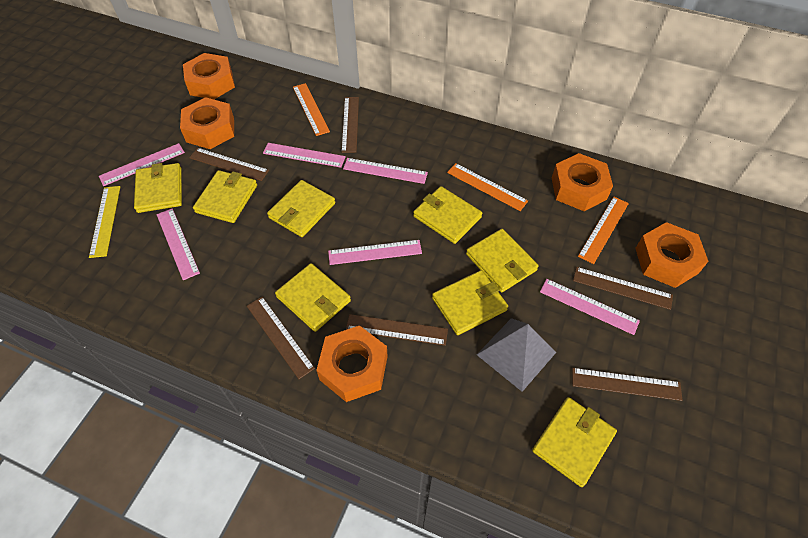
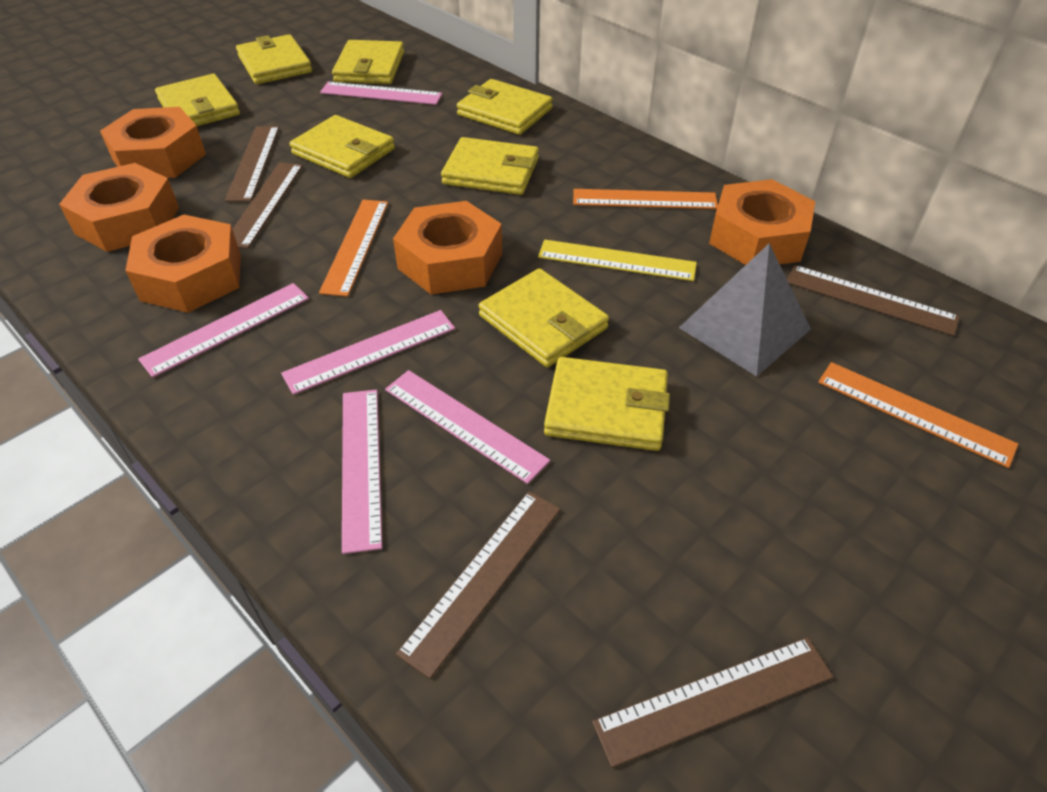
brown ruler: [189,148,269,181] [247,297,315,379] [341,97,359,153] [346,314,448,346] [572,368,682,401] [573,267,673,310] = 6 -> [225,126,280,202] [232,162,303,249] [396,491,561,679] [592,637,833,768] [787,265,960,336] = 5
pink ruler: [99,143,185,186] [157,208,200,280] [263,143,346,168] [328,240,422,265] [343,158,428,184] [540,279,640,335] = 6 -> [138,283,309,378] [281,310,455,395] [320,82,442,105] [342,390,382,554] [385,370,550,484] = 5

